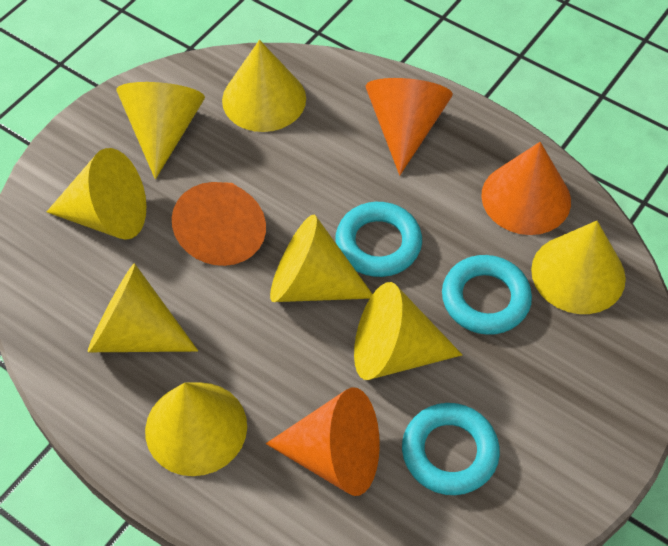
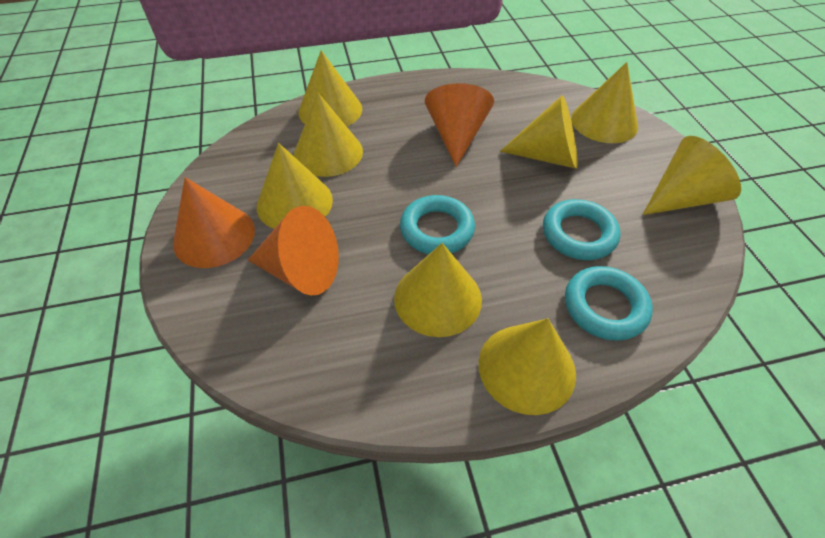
orange cone: [172,182,266,266] [266,387,380,496] [366,78,453,175] [481,142,571,235] = 4 -> [173,177,255,268] [248,206,339,295] [425,83,494,167] = 3

